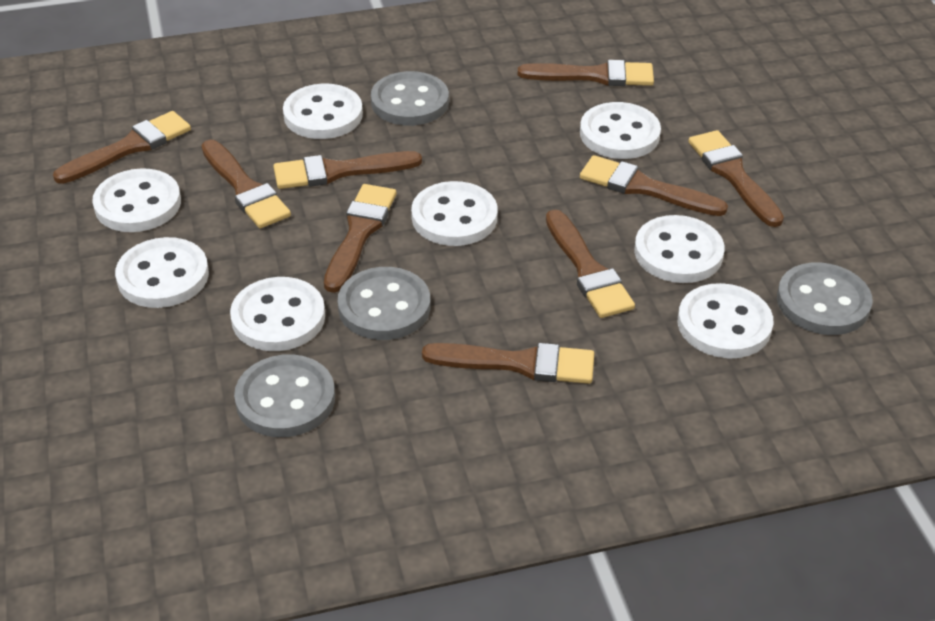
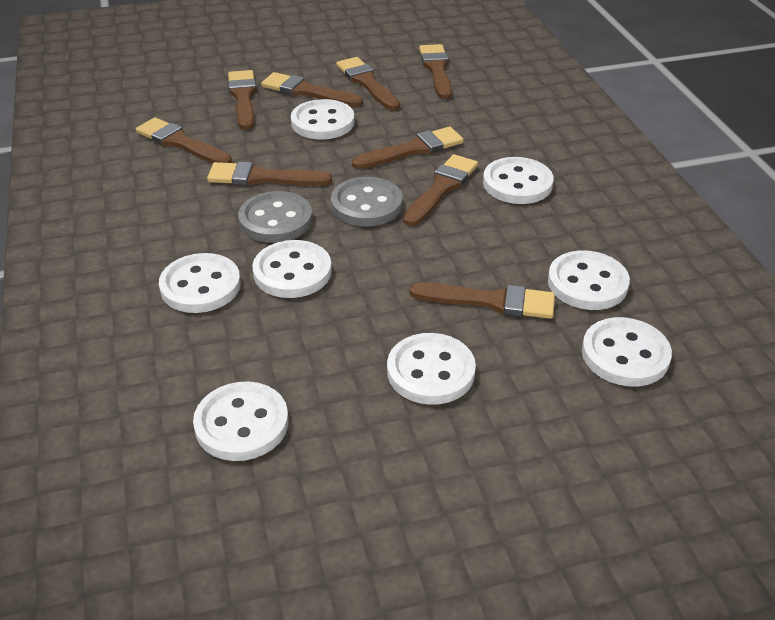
grey button: [234,354,335,437] [337,267,430,340] [371,71,449,126] [777,263,872,335] = 4 -> [238,191,312,243] [331,177,403,226] = 2

